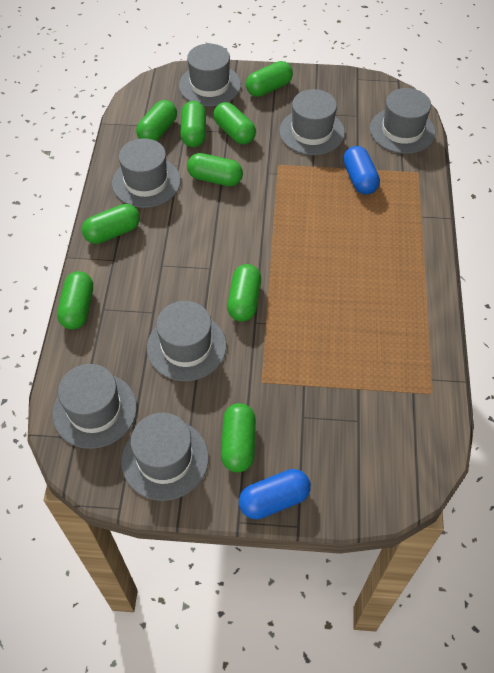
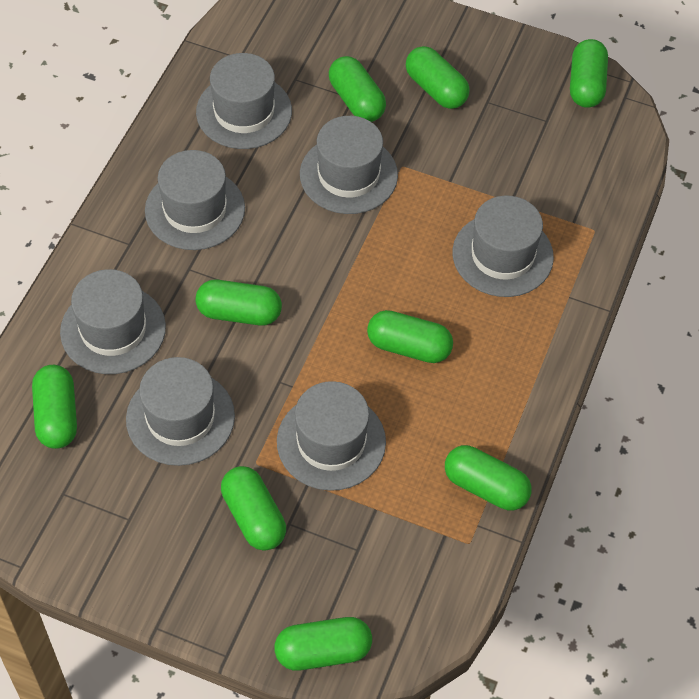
blue capsule: [239,469,311,520] [343,146,380,194] = 2 -> none = 0

